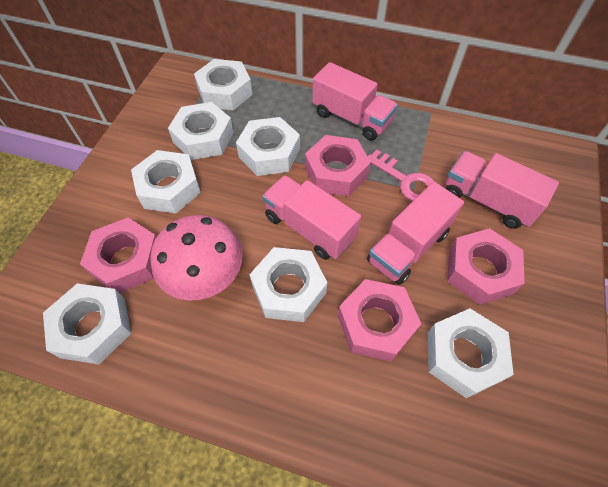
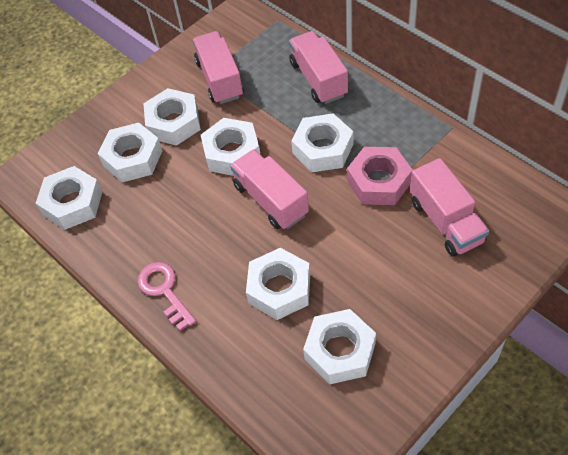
pink mushroom: [150,215,242,301] = 1 -> none = 0
pink nut: [80,218,156,293] [305,135,371,197] [338,279,421,362] [447,228,525,305] = 4 -> [347,147,413,205] = 1

